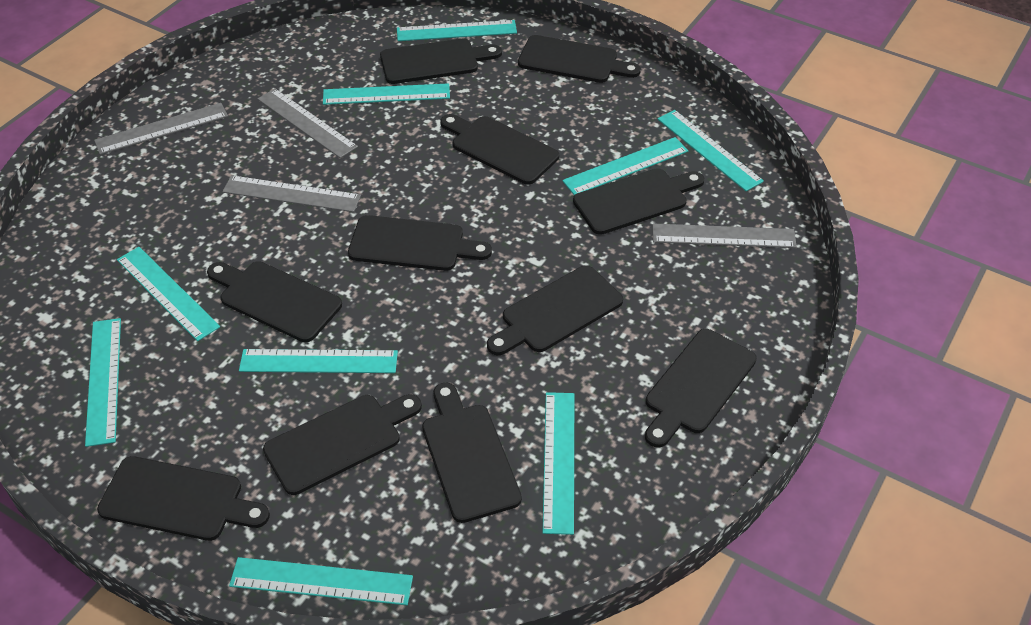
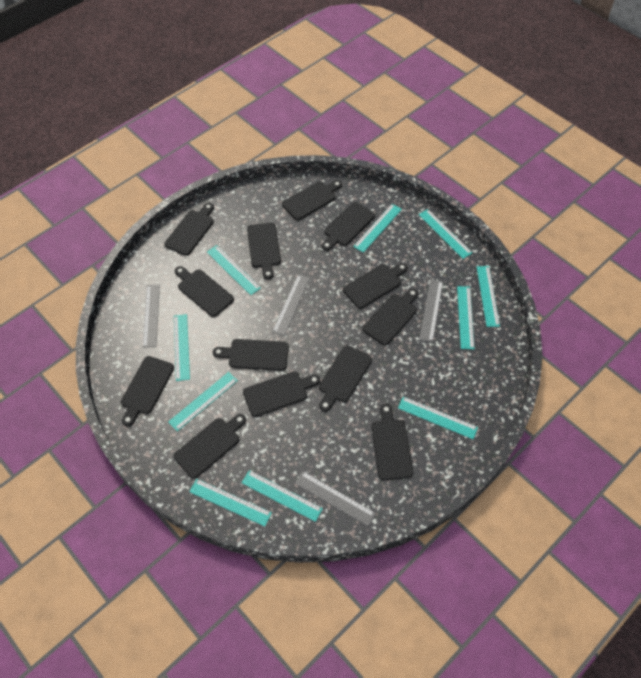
black cutting board: [97,456,270,541] [207,261,342,342] [263,394,422,495] [348,215,492,271] [380,39,502,84] [422,383,522,523] [440,114,559,185] [487,265,623,355] [518,35,641,83] [573,168,704,235] [645,329,757,447] = 11 -> [121,356,174,426] [164,203,214,256] [174,414,246,479] [175,266,234,317] [213,339,289,371] [243,371,320,417] [247,223,281,280] [282,180,342,221] [319,345,372,412] [322,202,375,251] [343,263,408,309] [362,288,418,345] [372,404,413,480] = 13
turquoise ruler: [85,318,121,447] [117,247,220,341] [229,557,413,605] [239,349,398,373] [323,83,450,105] [397,20,517,41] [543,392,574,535] [562,137,688,195] [658,110,764,191] = 9 -> [168,372,238,431] [174,314,190,381] [189,479,272,526] [207,245,261,295] [242,470,323,522] [353,204,402,253] [398,397,478,439] [419,209,472,259] [457,286,475,349] [477,266,500,327] = 10

